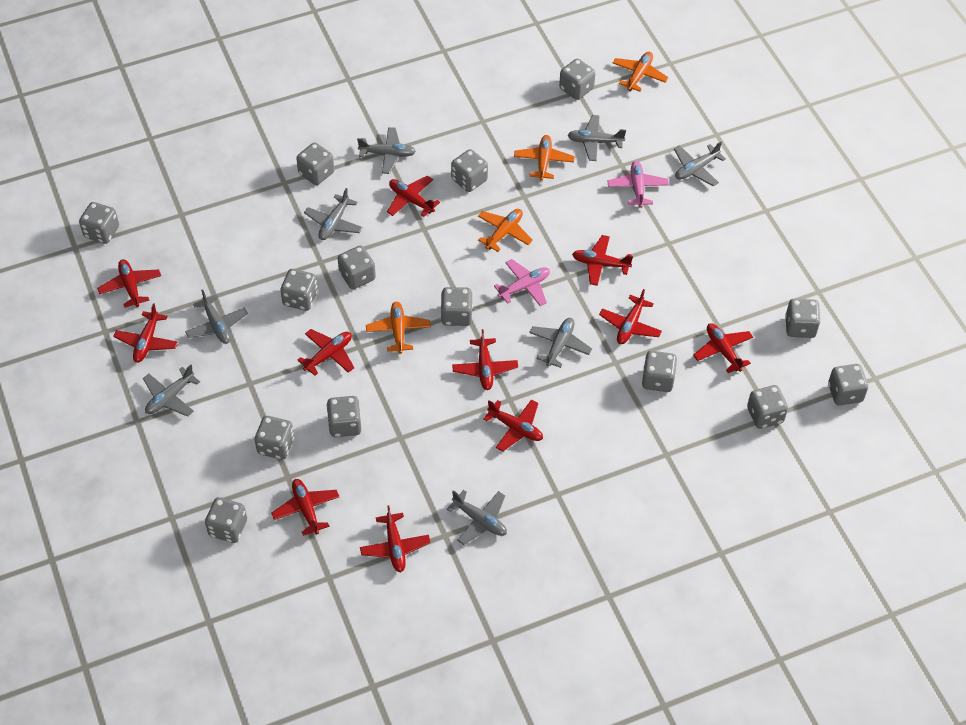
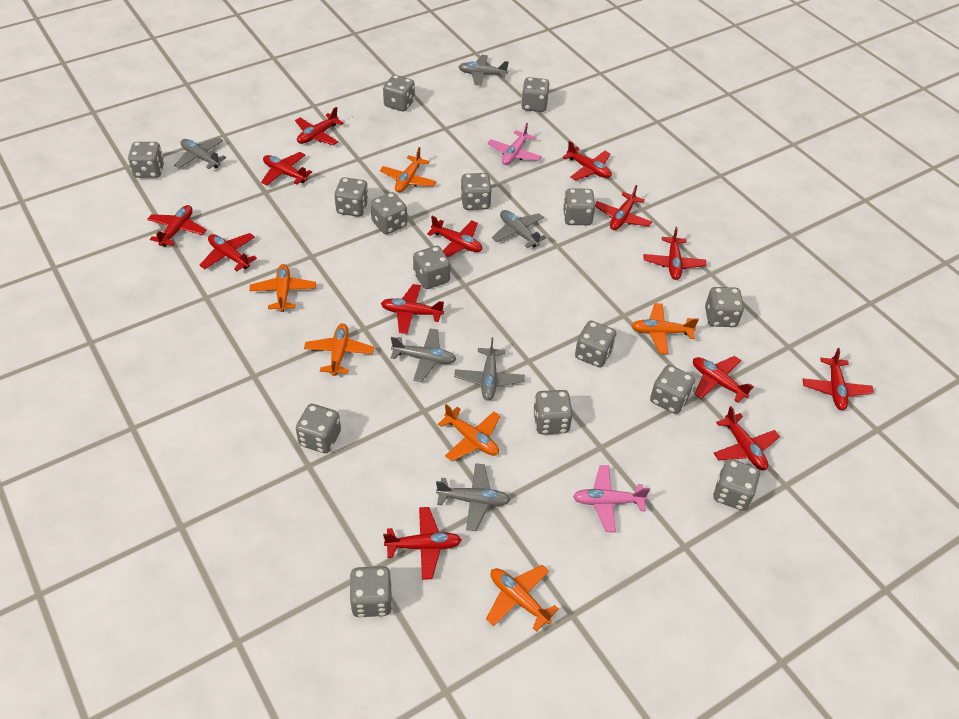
grey dice: [79,202,119,244] [205,497,247,543] [255,416,294,460] [280,269,318,311] [296,143,334,185] [327,396,361,437] [338,246,376,289] [441,287,473,326] [451,149,488,192] [559,59,595,100] [642,351,677,392] [747,385,788,429] [785,299,821,338] [828,364,868,405] = 14 -> [128,142,164,178] [296,404,341,453] [334,177,369,217] [349,566,392,617] [370,192,407,234] [383,75,415,112] [413,246,451,289] [461,173,492,210] [521,77,549,112] [533,390,573,434] [563,188,595,225] [575,321,616,368] [650,365,695,414] [705,287,744,327] [713,459,760,511] = 15
grey plane: [143,365,200,417] [185,289,248,344] [304,188,363,240] [357,127,416,174] [447,490,507,545] [529,318,592,368] [568,115,626,161] [674,142,726,186] = 8 -> [174,137,226,169] [391,328,456,382] [436,463,510,531] [454,338,525,400] [458,55,509,86] [492,210,546,248] = 6
orange plane: [366,302,431,354] [478,209,533,252] [514,135,575,181] [613,52,668,92] = 4 -> [249,264,316,312] [304,323,374,376] [380,147,436,192] [438,404,501,461] [486,565,559,632] [631,303,699,354] = 6
red plane: [97,259,161,308] [113,303,178,363] [271,479,340,536] [298,329,354,376] [360,505,431,572] [387,176,440,217] [452,329,518,390] [483,399,543,452] [572,235,633,286] [599,289,662,344] [693,323,753,373] = 11 -> [147,205,207,247] [200,233,257,271] [261,152,312,186] [295,107,344,145] [381,284,444,334] [383,507,461,580] [427,216,482,258] [562,141,612,180] [595,185,652,230] [644,227,706,280] [693,356,754,403] [714,406,780,470] [803,348,874,410] = 13

